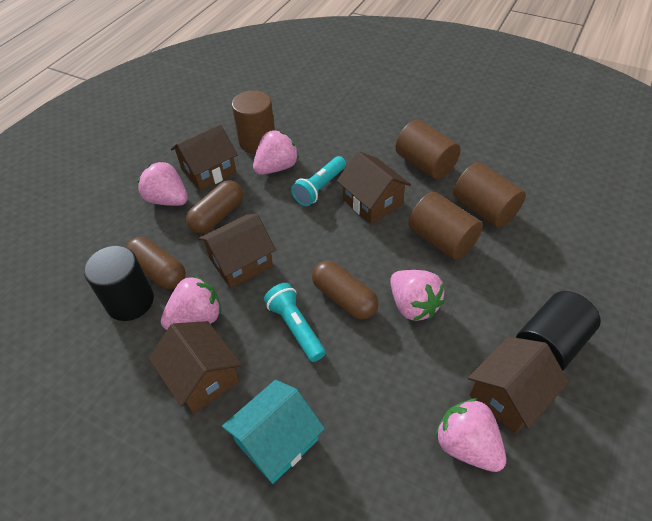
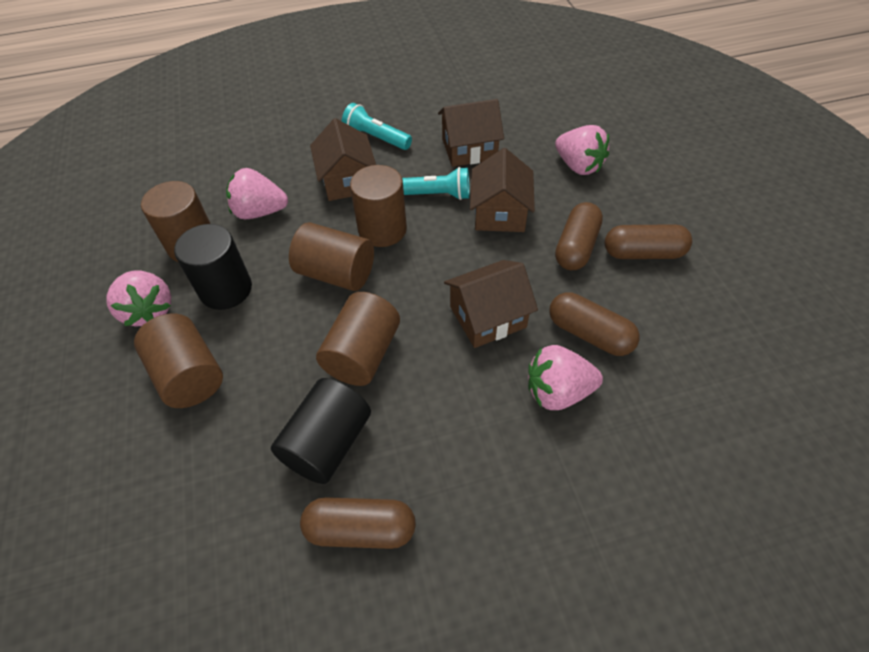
brown capsule: [126,237,186,289] [186,180,243,234] [312,261,378,320] = 3 -> [300,497,416,549] [549,292,640,356] [555,202,603,270] [605,224,692,259] = 4
brown cylinder: [232,90,275,154] [395,120,460,180] [408,192,483,260] [453,162,526,228] = 4 -> [134,314,223,408] [141,181,211,262] [289,222,374,291] [316,292,400,386] [350,165,407,247] = 5
brown house: [149,321,242,414] [171,124,238,191] [199,214,276,289] [337,151,411,224] [468,337,569,434] = 5 -> [310,118,376,201] [438,99,504,167] [444,260,538,348] [470,148,535,232] = 4
pink strawberry: [137,161,188,206] [161,275,221,330] [253,130,299,175] [390,270,445,321] [435,398,506,472] = 5 -> [106,271,171,327] [226,168,288,219] [528,345,603,410] [555,125,609,175] = 4
turquoise house: [222,380,325,484] = 1 -> none = 0

